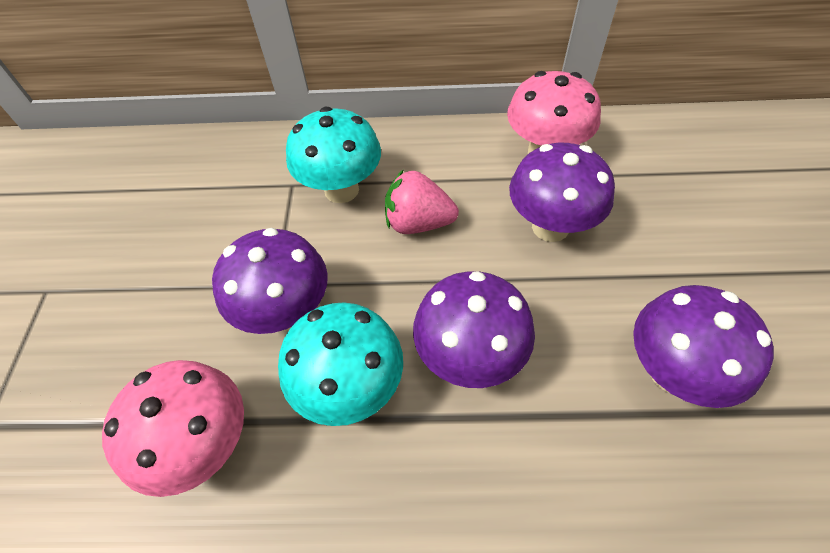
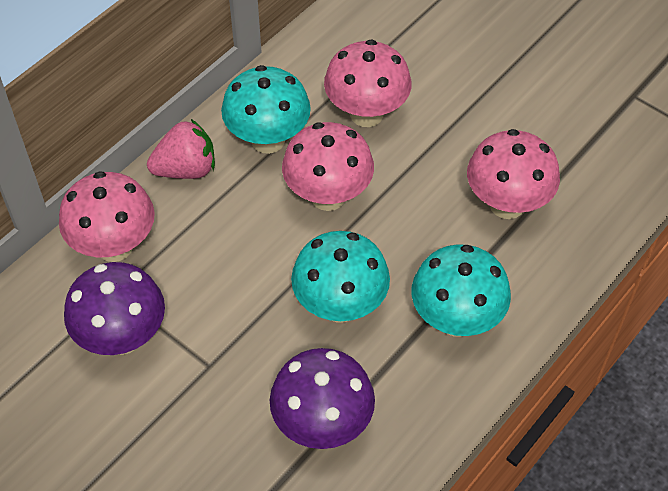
pink mushroom: [102,360,244,497] [507,71,601,154] = 2 -> [59,171,155,262] [282,122,374,211] [324,39,412,127] [467,129,560,219] = 4
purple mushroom: [212,228,328,334] [413,271,535,388] [509,143,615,242] [633,285,774,408] = 4 -> [64,262,165,355] [270,348,375,449] = 2
turquoise mushroom: [278,302,403,426] [286,107,381,203] = 2 -> [221,65,311,154] [291,231,390,323] [412,244,511,337] = 3

